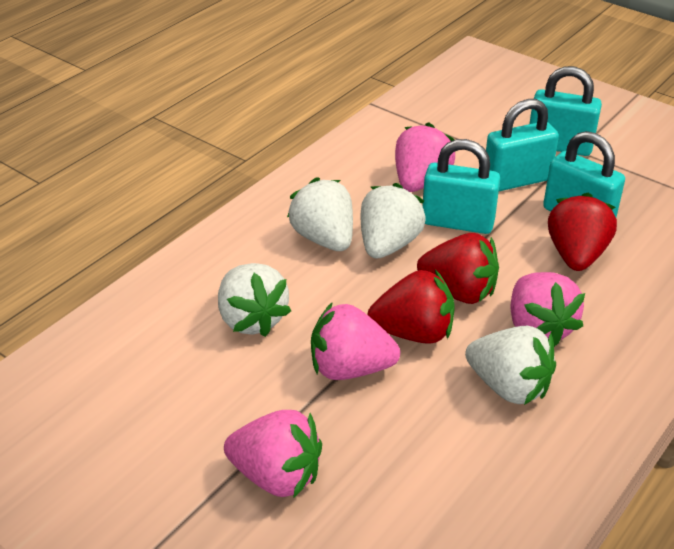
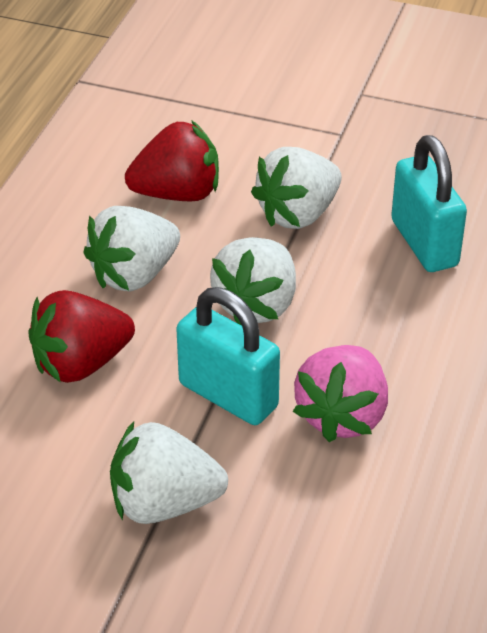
pink strawberry: [224,410,322,497] [311,302,400,380] [395,122,455,192] [511,272,585,347] = 4 -> [293,345,388,442] = 1
red strawberry: [368,270,455,344] [417,233,499,304] [548,193,617,271] = 3 -> [28,290,135,383] [125,120,219,201] = 2
turquoise padlock: [422,139,500,234] [486,99,559,191] [529,66,602,156] [543,131,625,217] = 4 -> [176,287,280,425] [391,135,467,272] = 2

